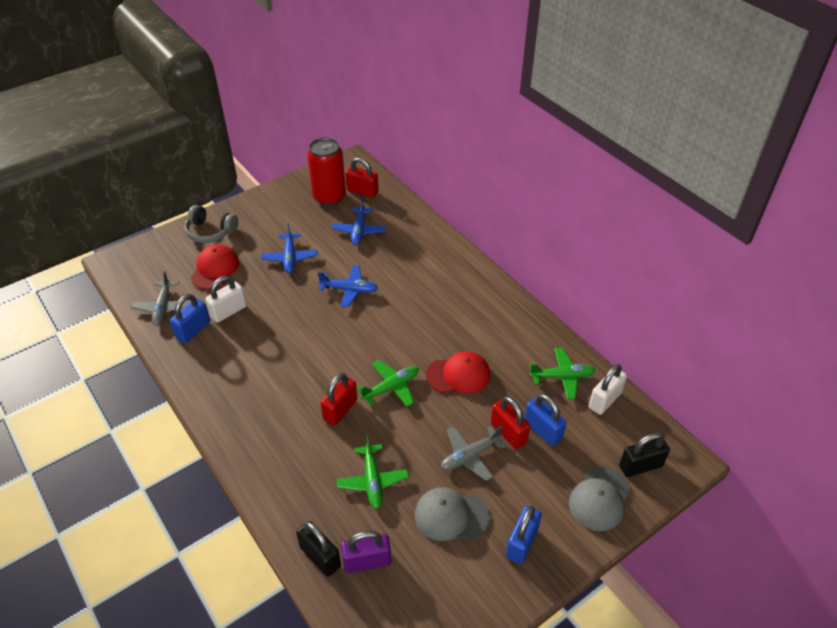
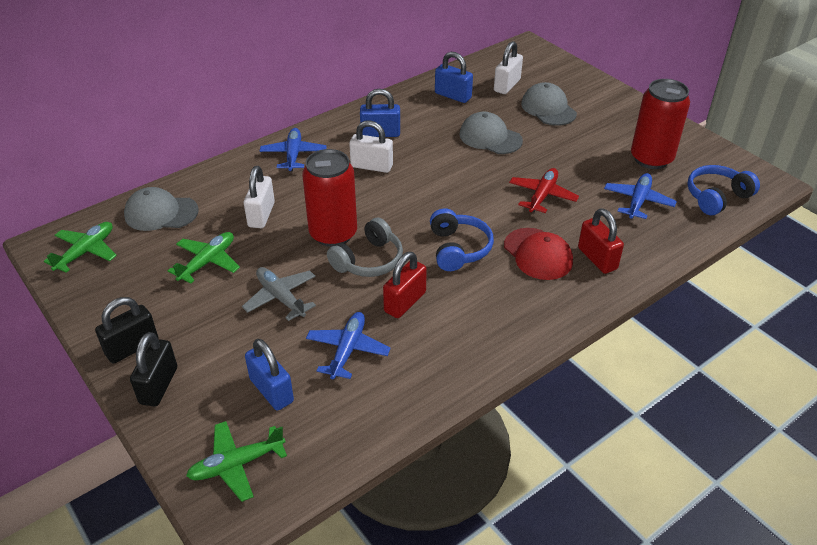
blue headphones: none = 0 -> [430,208,494,271] [687,165,760,215] = 2
grey cap: [415,487,490,541] [569,466,631,531] = 2 -> [124,187,199,231] [459,112,523,154] [521,82,577,126] = 3
grey plane: [131,271,191,326] [441,426,507,481] = 2 -> [242,267,316,321] = 1
purple padlock: [341,531,391,573] = 1 -> none = 0
red can: [307,137,346,206] = 1 -> [302,149,357,247] [631,79,690,169] = 2
red cap: [191,244,239,290] [426,351,491,394] = 2 -> [504,228,573,280] = 1
red padlock: [320,373,357,426] [346,158,379,198] [491,396,530,449] = 3 -> [383,252,427,318] [578,209,624,274] = 2
red plane: none = 0 -> [509,168,579,213] = 1
white padlock: [205,276,247,323] [589,364,627,415] = 2 -> [244,166,275,228] [349,120,393,173] [494,41,523,94] = 3

